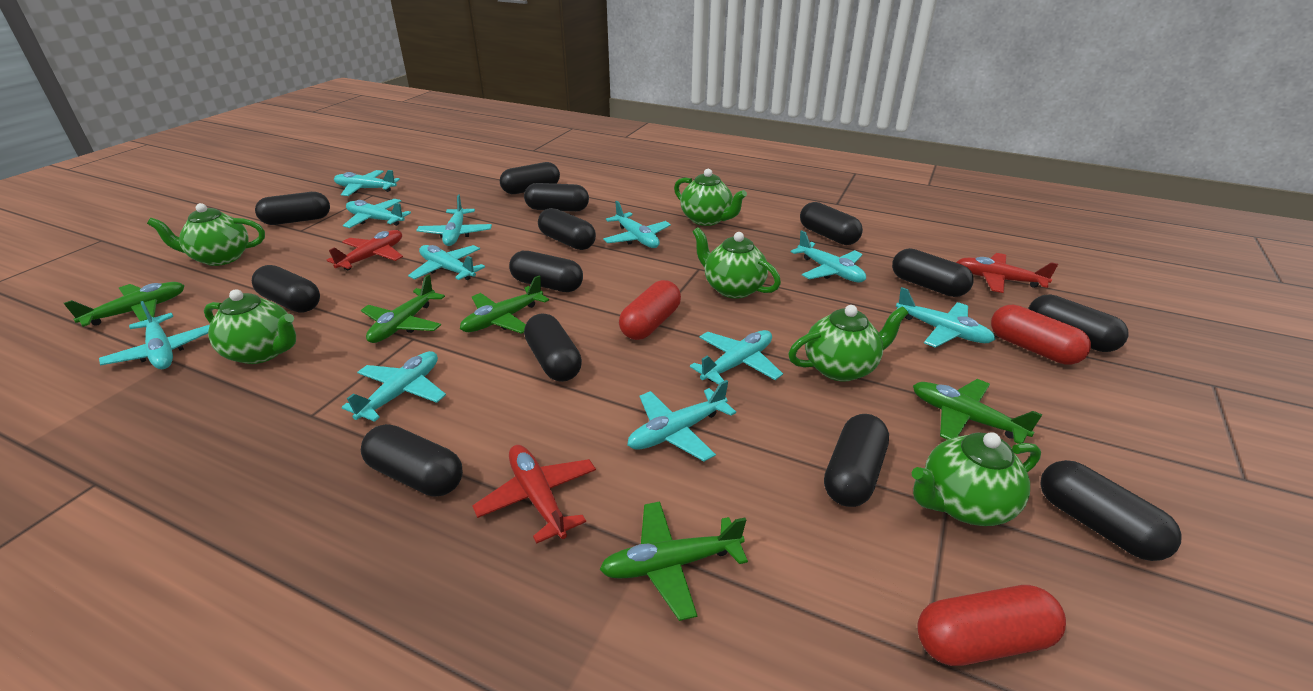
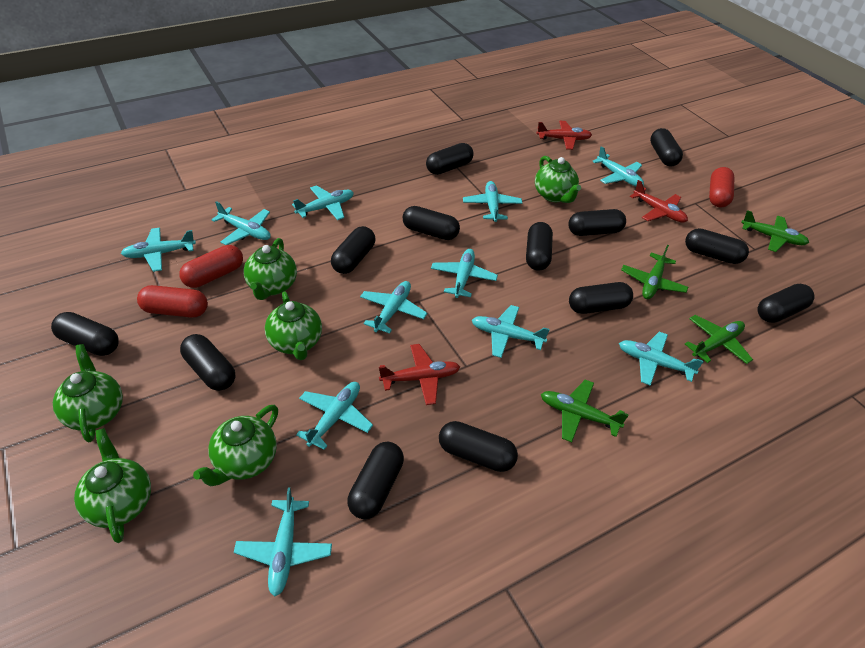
green plane: [64,282,185,327] [361,274,445,343] [460,275,549,334] [599,502,748,621] [913,379,1043,444] = 5 -> [541,380,629,442] [621,245,688,299] [685,315,753,364] [741,210,809,252] = 4

